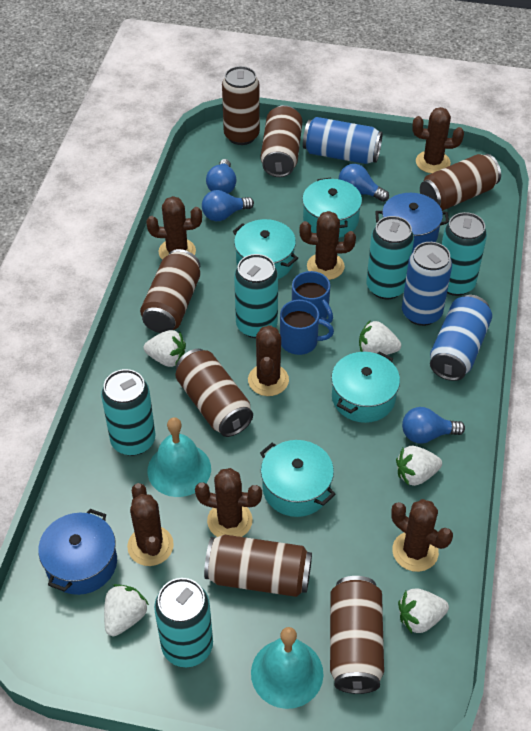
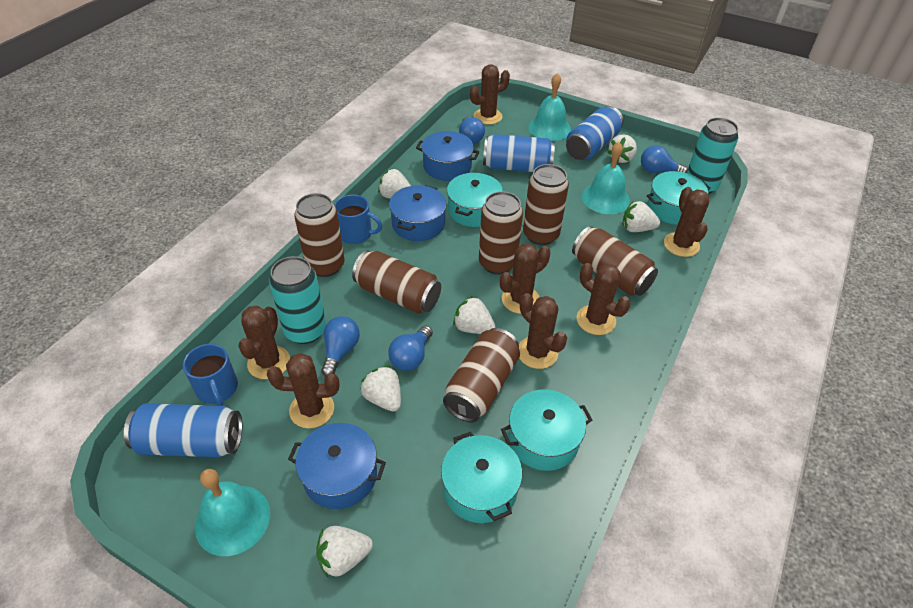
blue pot: [38,509,117,595] [375,193,449,253] = 2 -> [288,423,386,509] [389,185,447,241] [416,131,479,181] = 3
brown can: [140,249,200,333] [175,349,253,437] [204,535,312,597] [222,66,260,145] [261,105,302,177] [330,576,384,694] [420,154,501,211] = 7 -> [294,193,345,277] [352,250,441,314] [443,328,520,422] [479,191,523,275] [523,164,569,245] [572,226,658,296] = 6
turquoise bell: [148,417,211,497] [251,627,323,709] = 2 -> [195,469,270,556] [528,73,571,141] [582,142,630,214] = 3
turquoise can: [101,369,155,456] [154,578,213,667] [234,254,278,338] [366,216,414,299] [442,212,487,296] = 5 -> [269,256,326,344] [687,118,739,194] = 2
white strawberry: [104,584,149,636] [144,330,186,367] [359,320,401,355] [396,446,442,486] [398,588,449,633] = 5 -> [316,526,373,578] [360,365,401,412] [378,169,411,199] [453,296,495,334] [607,134,637,163] [623,201,660,232] = 6

